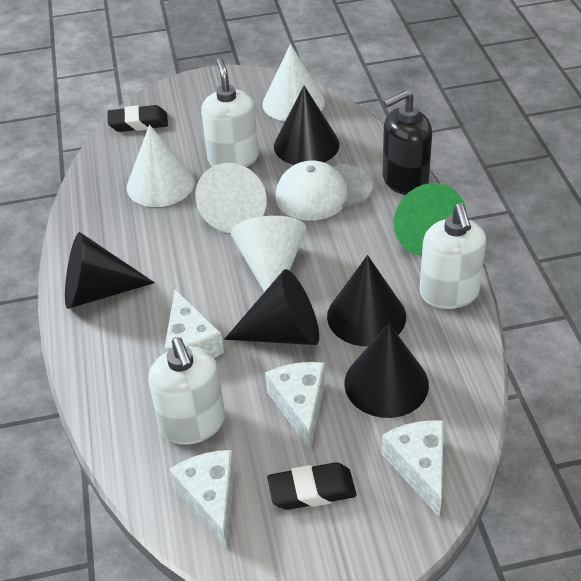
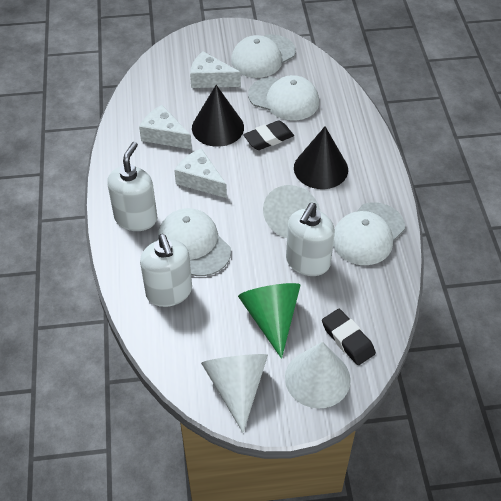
black cone: [65,232,155,309] [224,269,319,345] [274,86,340,165] [327,255,406,346] [344,323,429,418] = 5 -> [192,85,244,147] [294,126,348,189] = 2
black soap dispenser: [382,90,432,195] = 1 -> none = 0
white cap: [275,161,373,220] = 1 -> [158,208,231,276] [231,34,296,78] [248,75,319,121] [333,203,405,265] = 4
white cheese: [164,289,224,358] [169,450,235,549] [265,362,325,451] [382,420,444,517] = 4 -> [139,105,192,149] [174,148,227,198] [190,51,241,88] = 3
white cone: [127,125,195,207] [195,163,267,233] [231,216,306,292] [262,44,325,121] = 4 -> [201,354,268,433] [263,185,320,238] [285,342,351,409] = 3

